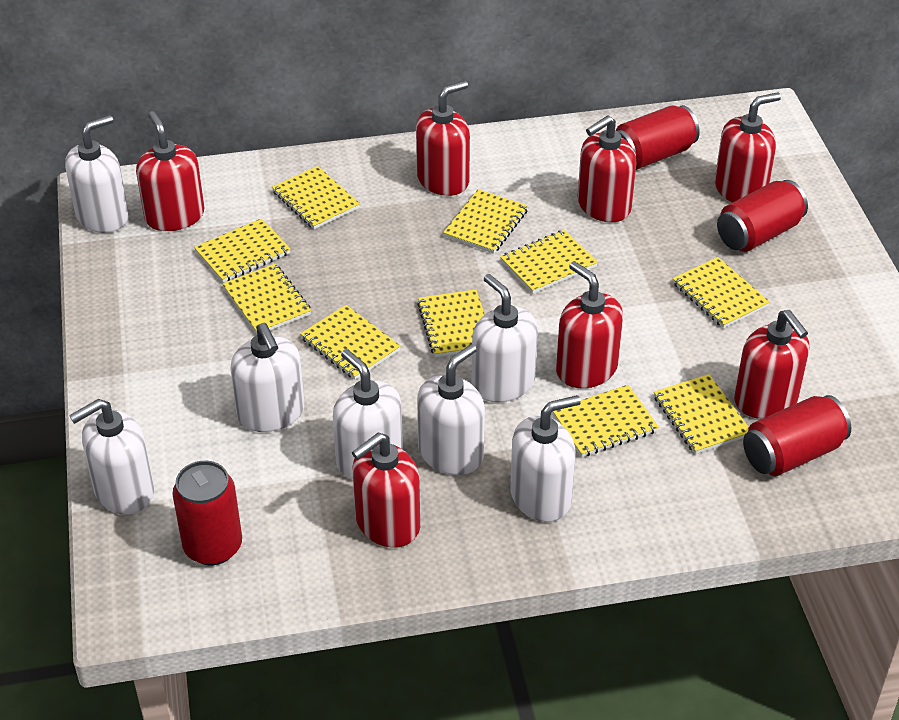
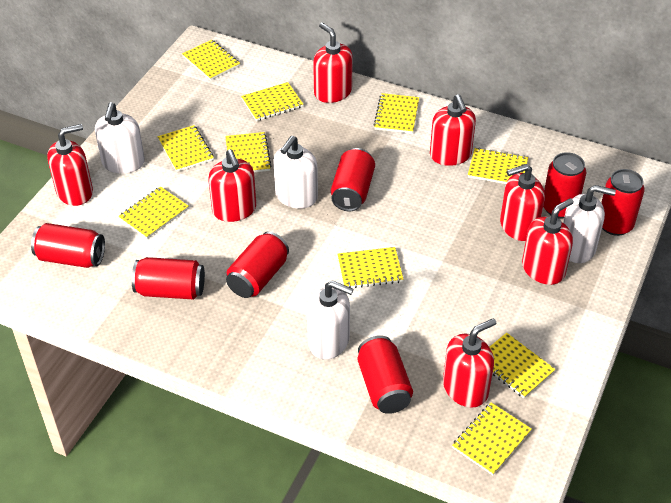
red can: [172,461,242,565] [616,105,700,170] [717,180,808,252] [743,395,851,476] = 4 -> [31,223,105,268] [132,257,205,300] [226,231,289,298] [331,148,375,211] [358,335,413,414] [543,152,586,219] [601,169,645,236] = 7
white soap dispenser: [65,115,129,233] [69,399,154,514] [230,323,304,432] [333,349,403,479] [417,344,485,475] [472,274,538,402] [510,395,581,522] = 7 -> [95,102,145,174] [273,136,318,209] [307,280,353,360] [563,185,616,263] = 4

